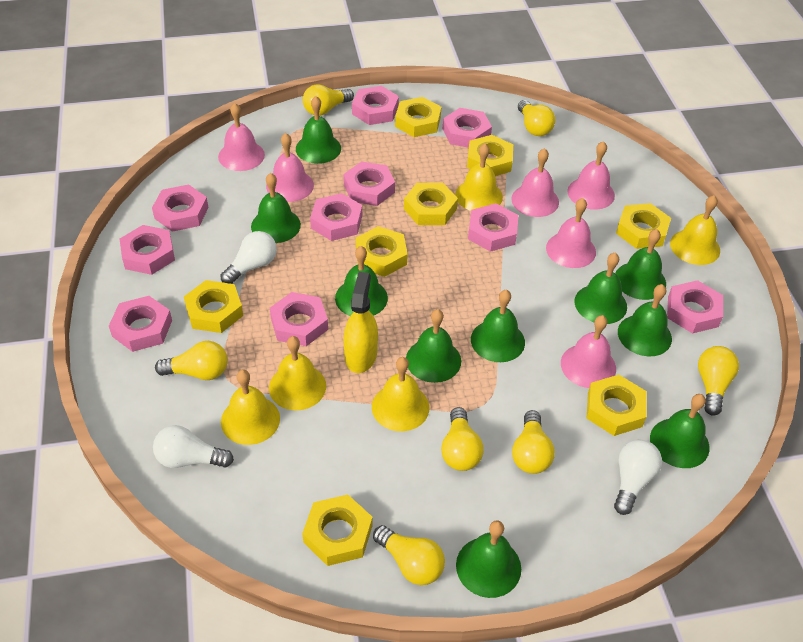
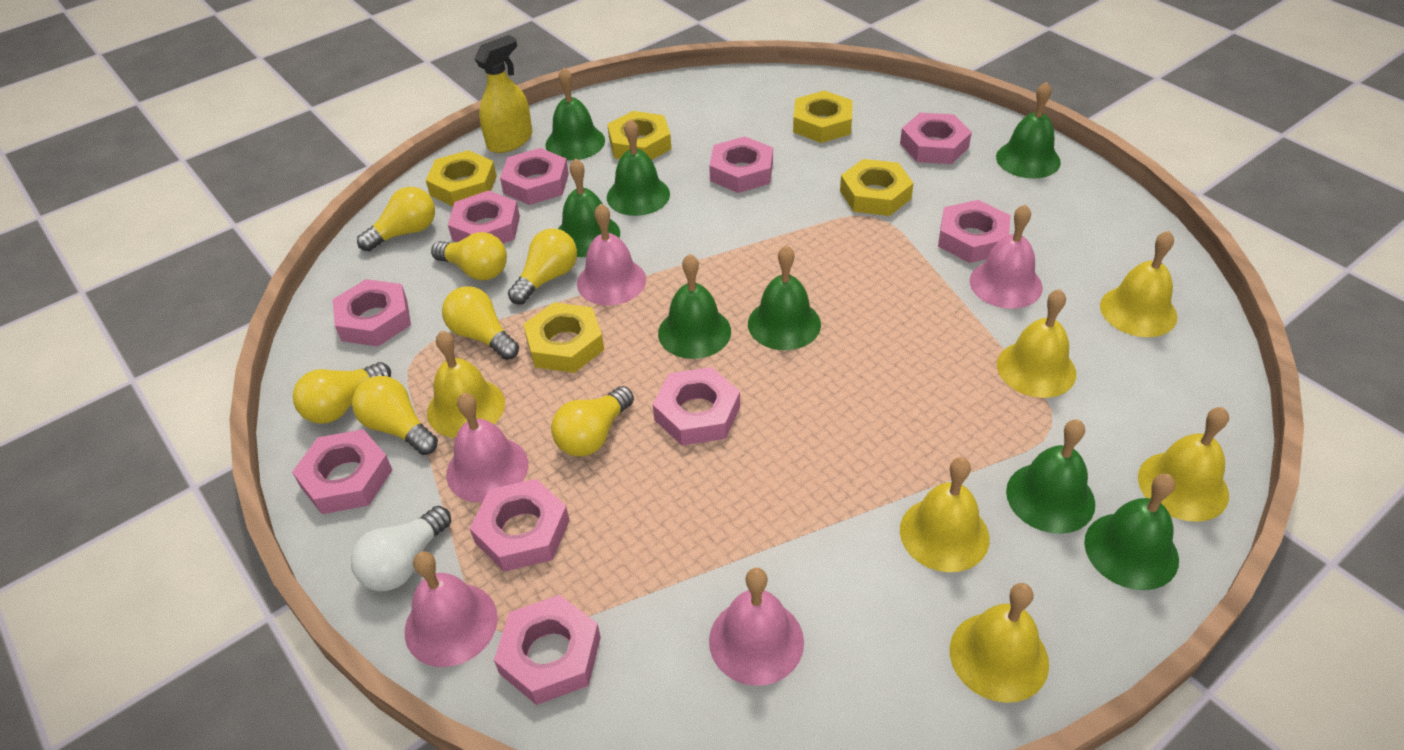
green bell: [251,173,301,243] [296,96,341,164] [335,246,388,316] [406,309,461,383] [456,520,521,598] [471,290,525,362] [575,253,627,324] [615,229,666,300] [618,284,672,356] [650,394,710,468] = 10 -> [545,68,605,160] [558,158,620,257] [607,119,670,216] [658,254,731,359] [748,245,821,350] [996,82,1061,179] [1006,420,1095,534] [1084,473,1179,590] = 8
pink bell: [218,103,265,171] [266,133,314,202] [511,148,559,217] [546,198,596,268] [561,315,616,388] [567,141,615,210] = 6 -> [405,551,498,667] [446,393,528,503] [577,204,646,305] [709,568,804,686] [970,204,1043,309] = 5
white light bulb: [153,425,234,468] [220,231,277,284] [614,440,662,515] = 3 -> [351,506,451,591] = 1
yellow bell: [221,370,280,445] [269,336,326,410] [372,357,429,431] [455,144,503,211] [670,195,720,265] = 5 -> [427,331,505,438] [900,457,989,572] [950,583,1049,703] [997,289,1076,398] [1100,231,1177,337] [1138,407,1229,522] = 6
yellow nut: [184,280,243,333] [302,495,373,566] [355,226,407,277] [395,97,441,137] [404,183,458,225] [467,135,513,176] [586,375,647,436] [616,203,671,249] = 8 -> [426,150,497,206] [523,303,604,373] [607,111,671,160] [793,90,853,143] [840,159,914,216] = 5

